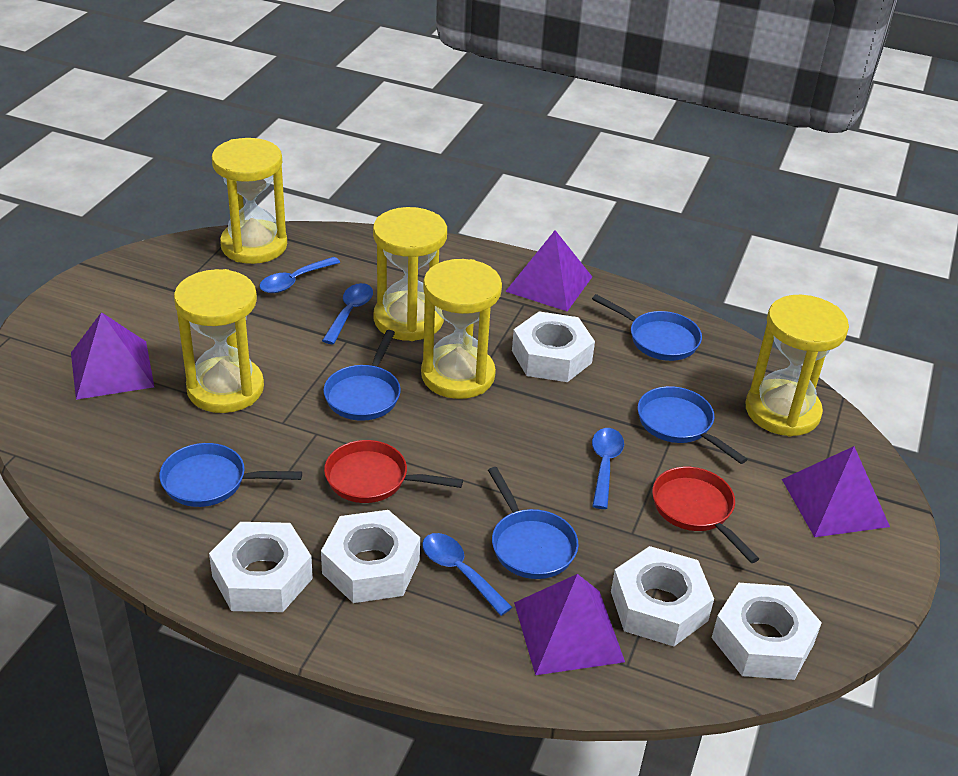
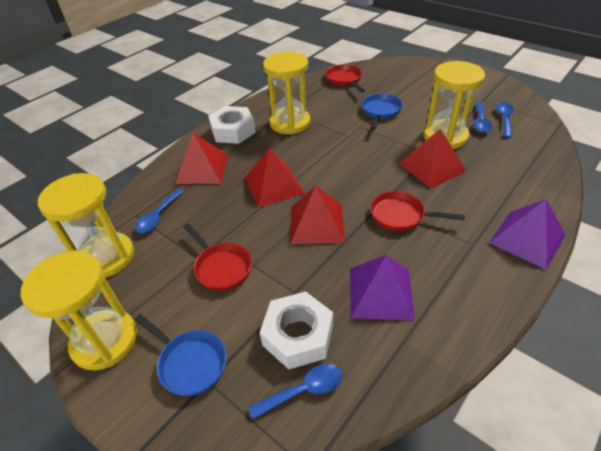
blue pan: [159,443,302,507] [323,330,401,421] [488,467,578,579] [592,294,702,361] [638,386,747,464] = 5 -> [134,314,227,396] [361,93,403,130] = 2
purple pyramid: [71,312,154,400] [505,230,592,311] [514,574,625,675] [782,446,890,537] = 4 -> [350,255,415,320] [489,199,566,270] = 2
red pan: [324,440,463,503] [652,467,759,563] = 2 -> [184,223,252,291] [325,64,365,92] [370,191,465,231] = 3
red pyramid: none = 0 -> [175,133,228,184] [244,148,305,207] [290,186,345,244] [399,129,466,188] = 4
white nut: [209,522,313,612] [321,510,420,603] [512,311,595,382] [611,546,714,646] [712,583,822,680] = 5 -> [208,106,256,144] [260,291,333,369] = 2
yellow hourglass: [174,269,264,413] [212,138,287,264] [373,207,447,341] [421,259,502,399] [745,295,849,436] = 5 -> [21,251,137,371] [38,173,134,278] [263,52,310,134] [423,61,485,149] = 4

